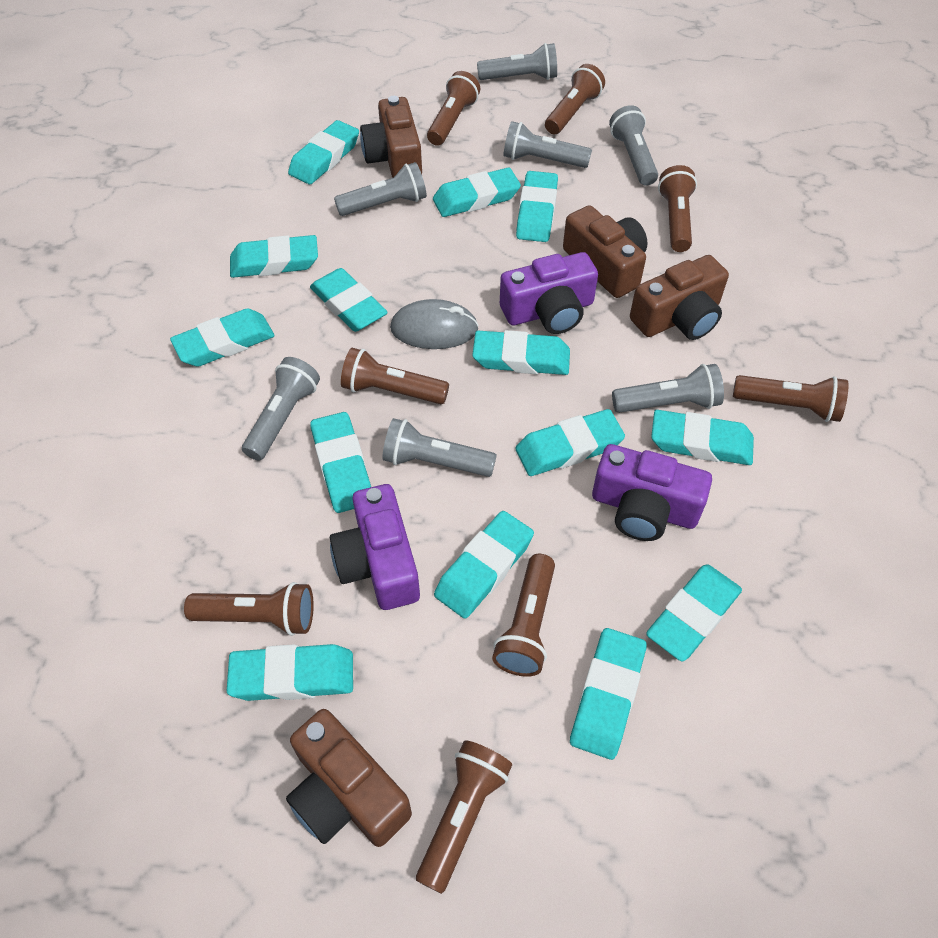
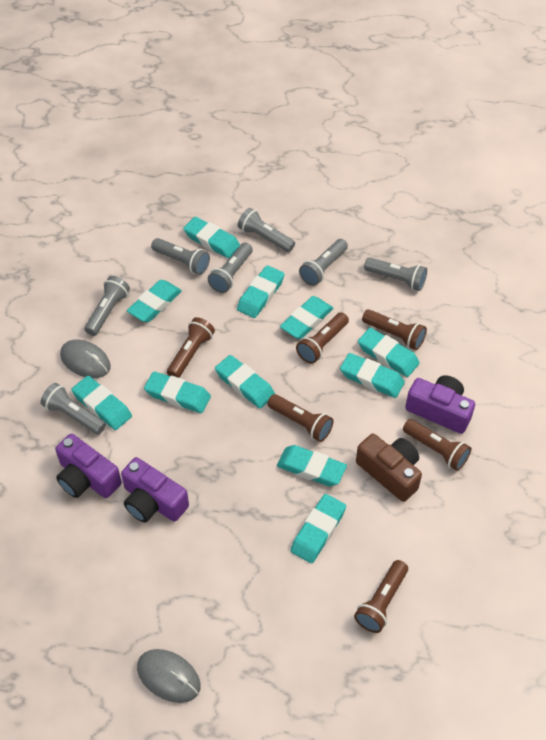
brown camera: [286,709,412,847] [360,96,422,178] [563,205,647,298] [630,255,729,340] = 4 -> [356,434,422,502] = 1
brown flashlight: [184,582,314,636] [341,348,449,404] [416,740,512,894] [427,71,480,146] [492,554,555,677] [545,64,605,134] [658,165,697,252] [733,375,848,422] = 8 -> [167,317,215,378] [267,394,334,442] [296,312,349,364] [354,560,408,633] [362,309,427,350] [403,419,471,471] = 6
grey mouse: [390,299,479,349] = 1 -> [60,339,111,378] [137,649,201,703] = 2
turquoise eraser: [170,308,275,367] [227,644,353,701] [230,235,318,278] [288,120,359,184] [310,268,388,332] [310,412,371,513] [433,168,521,217] [434,511,534,619] [472,330,570,375] [516,171,558,242] [516,409,625,476] [570,628,647,760] [646,564,742,662] [651,410,754,465] = 14 -> [71,376,132,430] [127,280,182,322] [144,371,211,413] [183,217,240,258] [215,355,275,408] [237,265,285,318] [277,445,347,486] [280,296,334,339] [290,494,346,563] [340,353,405,398] [358,328,420,377] = 11

